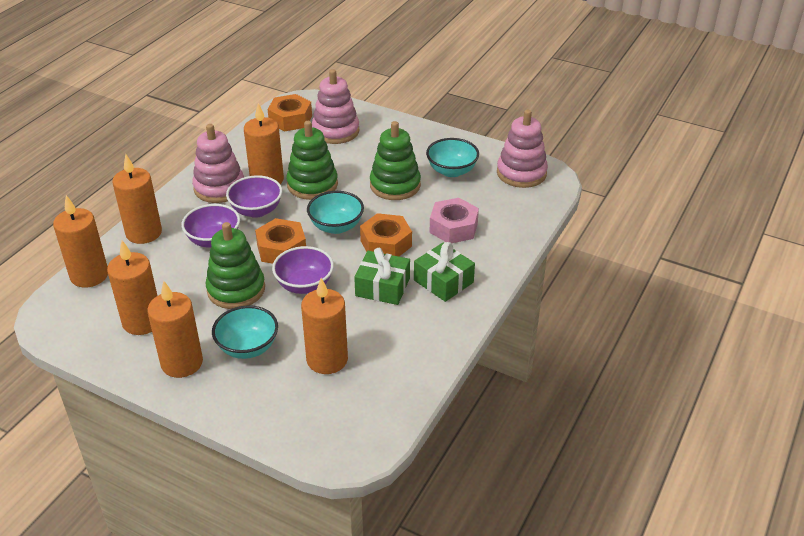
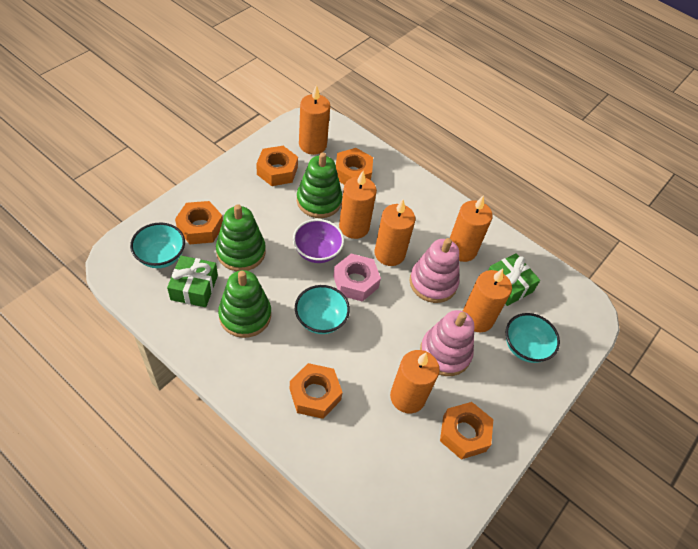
orange nut: [255,218,306,264] [268,94,312,132] [360,213,412,256] = 3 -> [175,201,223,244] [256,146,298,186] [290,363,343,419] [336,148,373,185] [440,402,493,460] = 5
pink stacking toy: [192,124,244,203] [312,69,359,144] [497,110,548,188] = 3 -> [410,238,459,303] [420,310,474,376] = 2
purple bowl: [182,204,240,248] [226,175,282,218] [272,246,334,294] = 3 -> [293,219,344,263] = 1

